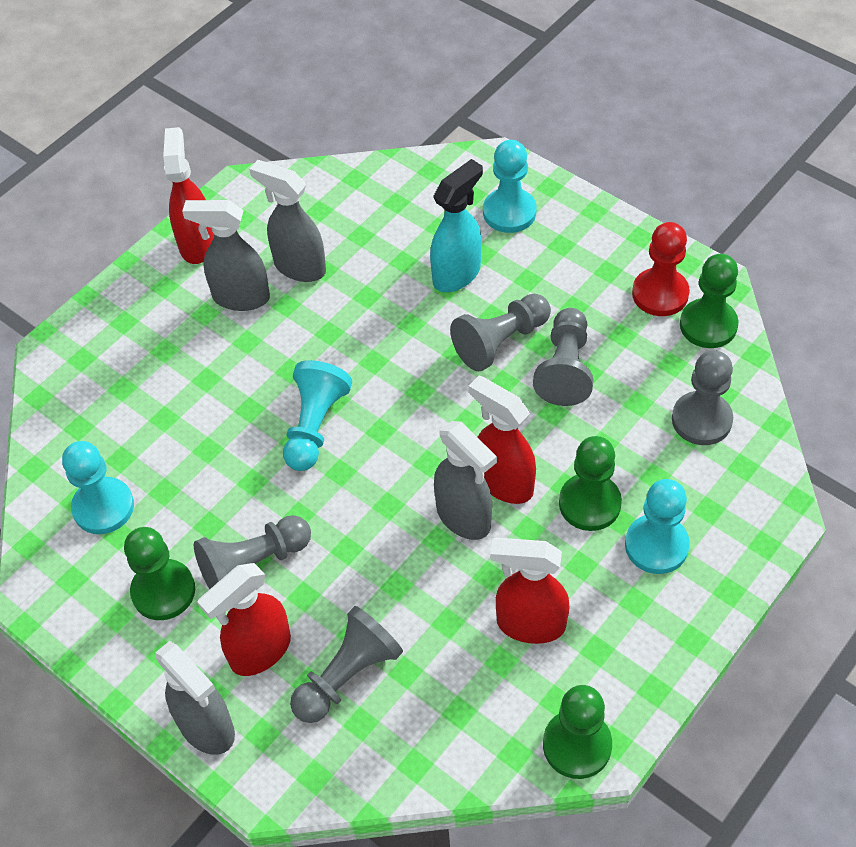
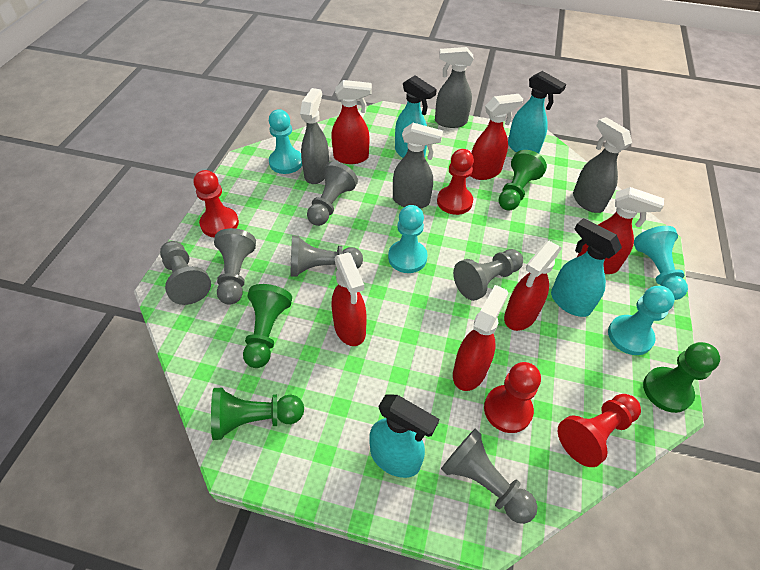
grey pawn: [194,515,311,589] [290,606,403,723] [450,294,551,371] [533,308,593,406] [672,350,733,445] = 5 -> [160,241,211,305] [214,228,256,305] [290,235,363,277] [307,161,358,226] [441,429,537,524] [453,249,523,301] = 6
red pawn: [632,222,690,316] = 1 -> [194,170,239,238] [437,149,474,215] [484,362,541,433] [558,394,641,467] = 4
red spray bottle: [163,127,214,264] [198,563,291,676] [469,376,536,504] [490,538,570,644] = 4 -> [331,80,372,164] [332,252,367,346] [453,285,508,391] [470,94,523,180] [504,241,562,331] [577,187,664,274] = 6
turquoise spray bottle: [430,159,483,292] = 1 -> [369,394,439,478] [395,75,437,158] [508,71,566,154] [551,218,622,317] = 4

